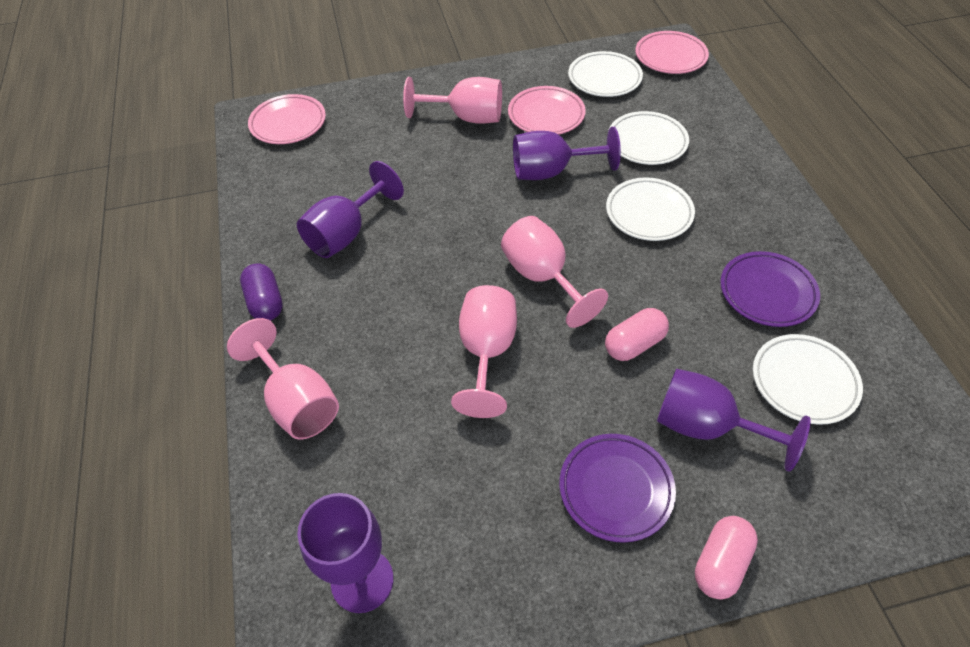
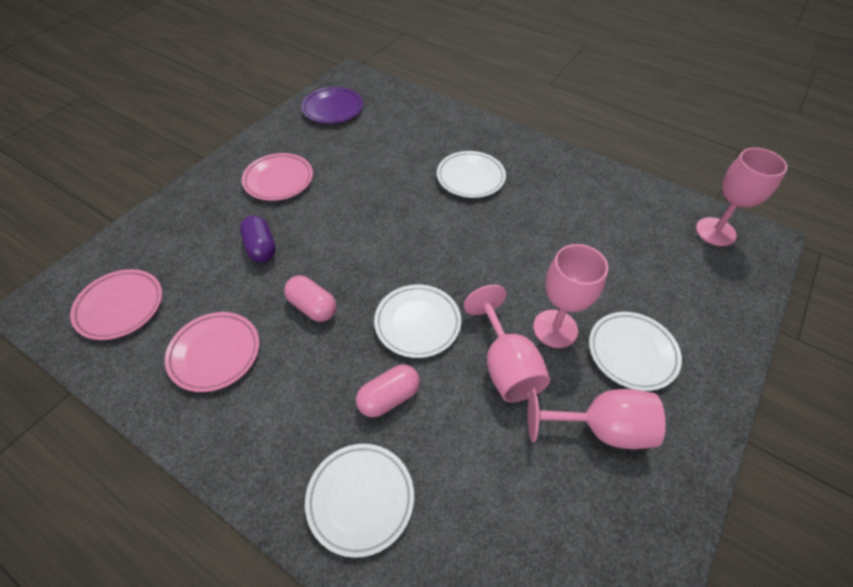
purple goblet: [297,161,404,258] [297,493,393,613] [513,127,621,180] [657,369,811,472] = 4 -> none = 0
purple plate: [559,434,676,543] [720,251,820,327] = 2 -> [301,87,363,124] = 1

